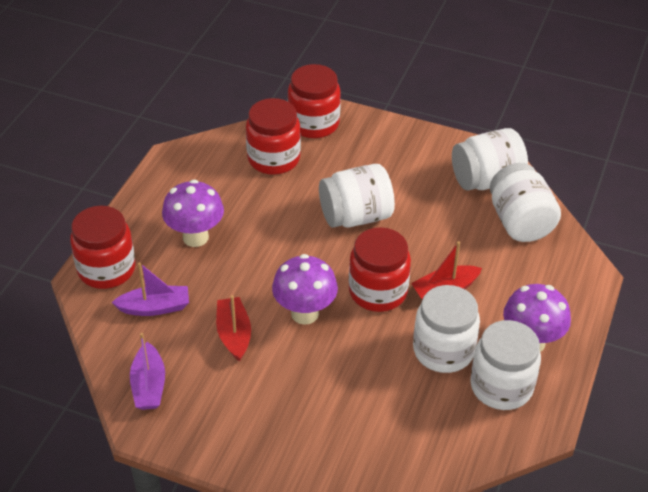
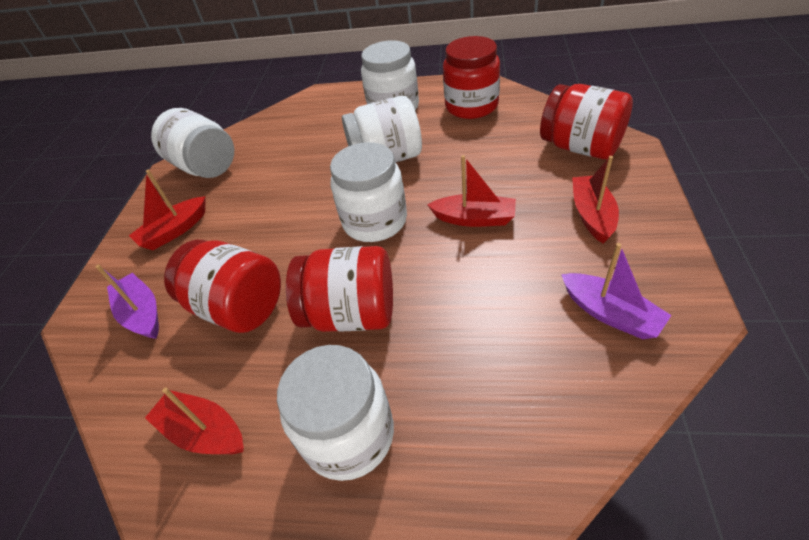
purple mushroom: [162,179,224,247] [272,254,338,325] [503,284,571,352] = 3 -> none = 0
red boat: [216,295,251,362] [411,241,482,299] = 2 -> [129,170,205,250] [145,388,244,454] [427,155,516,227] [572,156,619,243] = 4

